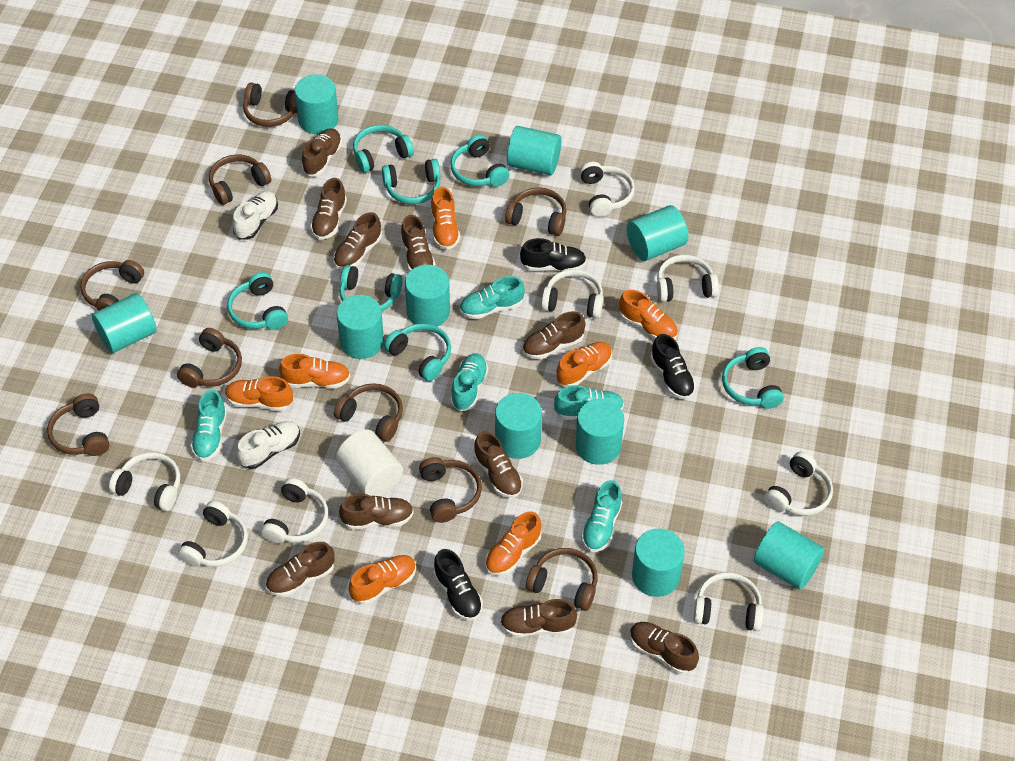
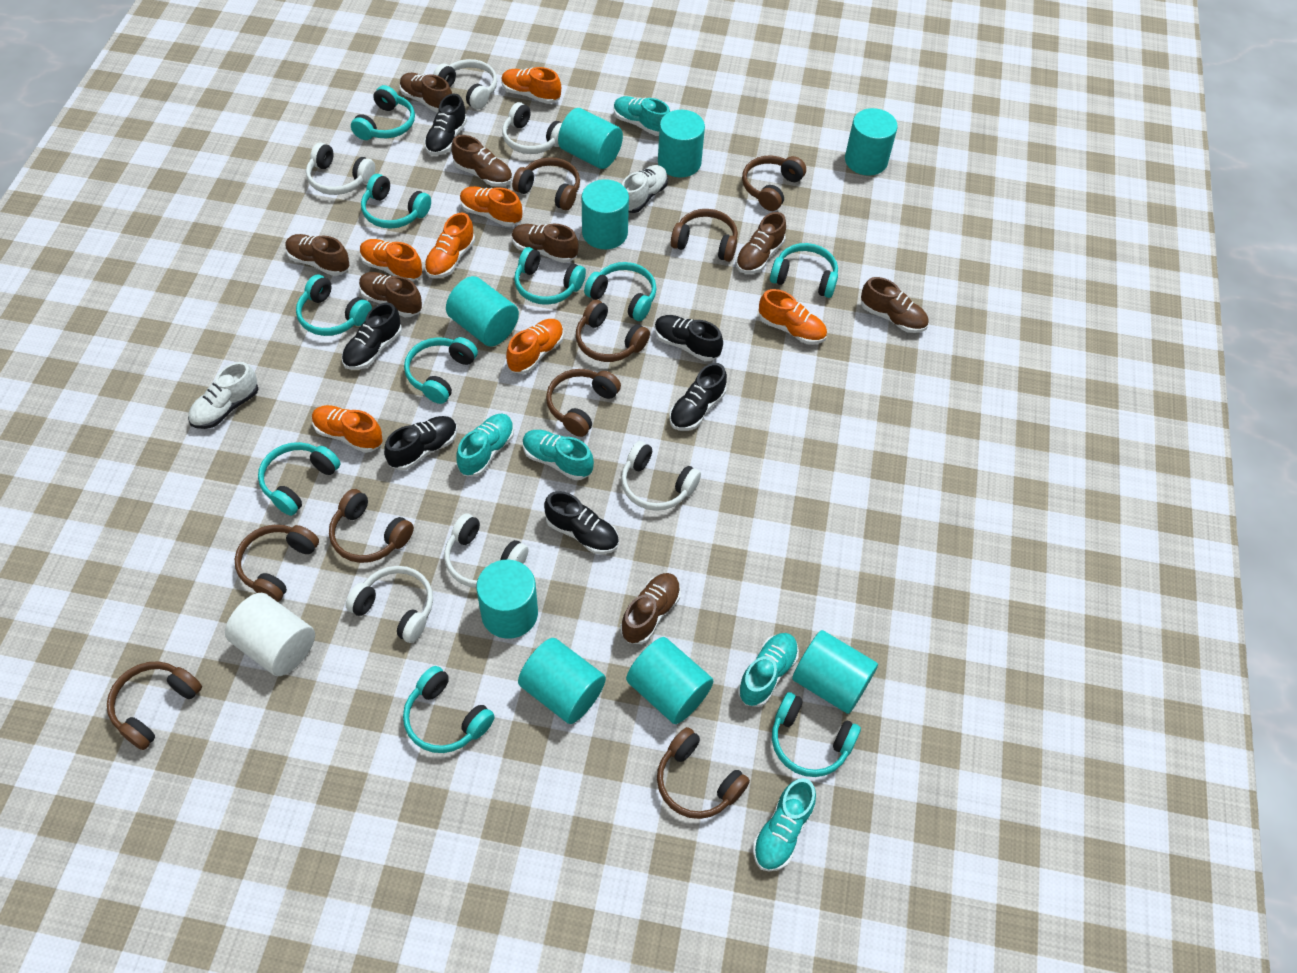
black shoe: [433,549,483,621] [520,238,587,271] [650,334,696,399] = 3 -> [342,303,402,370] [384,416,457,470] [424,93,467,155] [544,491,619,554] [655,315,723,361] [669,363,727,431] = 6
brown shoe: [266,542,335,597] [302,128,342,176] [310,178,347,240] [333,212,382,270] [339,494,414,530] [400,215,435,272] [474,432,523,498] [500,599,577,637] [522,311,586,359] [630,622,699,674] = 10 -> [285,234,350,276] [359,272,422,317] [400,73,452,113] [451,135,512,187] [512,224,579,263] [620,573,681,644] [736,212,786,274] [861,277,929,333] = 8
turquoise cylinder: [92,293,157,353] [295,74,338,134] [337,295,384,359] [405,265,450,327] [495,393,542,459] [507,126,561,175] [575,399,624,465] [627,205,688,261] [632,528,685,597] [753,521,824,589] = 10 -> [446,276,519,347] [476,560,538,639] [518,638,606,724] [558,108,623,169] [582,179,629,249] [626,637,713,724] [658,110,705,178] [792,630,878,714] [845,108,898,176] = 9
turquoise headphones: [227,272,288,330] [340,265,403,311] [353,125,414,173] [382,159,440,204] [384,323,451,382] [450,134,509,187] [722,347,784,409] = 7 -> [258,442,341,516] [296,275,372,336] [351,85,415,140] [361,174,431,229] [403,666,495,753] [404,337,478,404] [514,247,586,305] [584,262,656,321] [770,243,838,298] [772,692,861,777] = 10
white headphones: [109,452,180,511] [178,501,248,567] [261,478,328,544] [541,269,603,318] [580,162,635,217] [657,255,719,302] [694,572,764,631] [764,452,833,516] = 8 -> [306,142,375,195] [345,566,433,643] [433,59,497,110] [444,513,529,588] [502,102,562,154] [621,441,701,511] = 6

